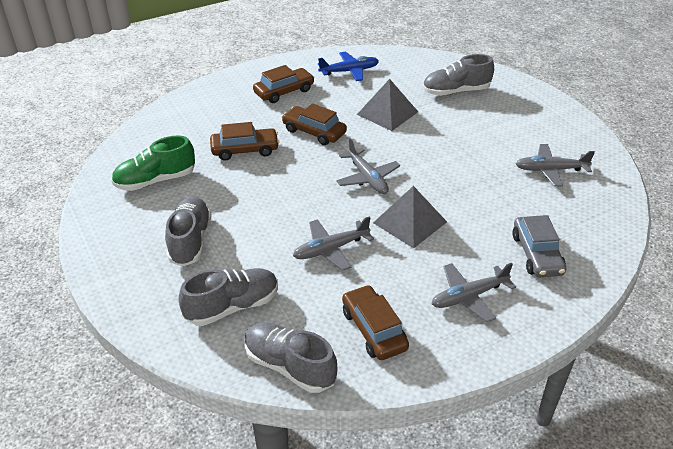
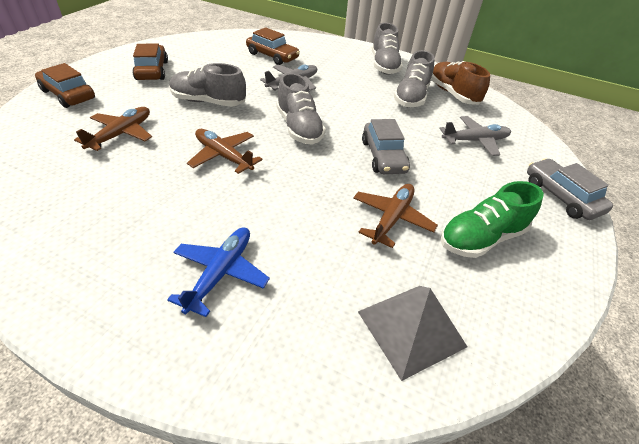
brown car: [210,122,279,161] [253,65,315,103] [282,103,347,145] [342,285,409,360] = 4 -> [35,63,95,108] [132,44,168,80] [246,27,300,65] = 3
brown plane: none = 0 -> [74,107,152,151] [187,129,263,174] [353,184,438,248] = 3
brown shoe: none = 0 -> [431,61,490,105] = 1
grey car: [512,215,566,277] = 1 -> [362,119,410,174] [527,158,613,220] = 2
grey plane: [293,216,374,271] [336,138,400,194] [432,263,516,322] [516,144,595,187] = 4 -> [260,65,317,91] [439,116,511,156] = 2
grey pyramid: [357,79,418,131] [373,186,447,248] = 2 -> [358,286,467,381] = 1

